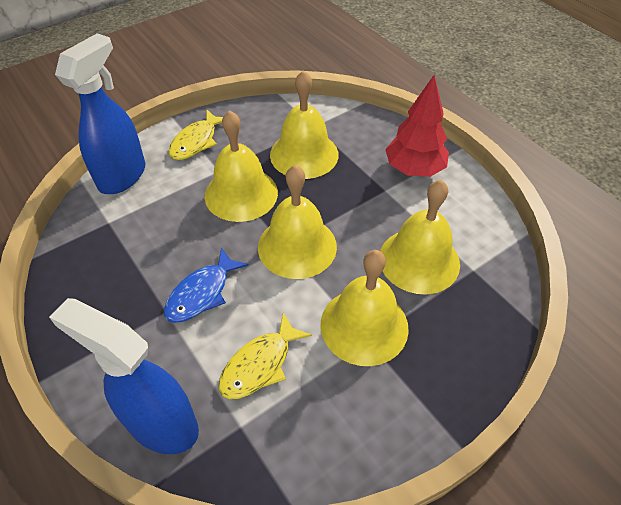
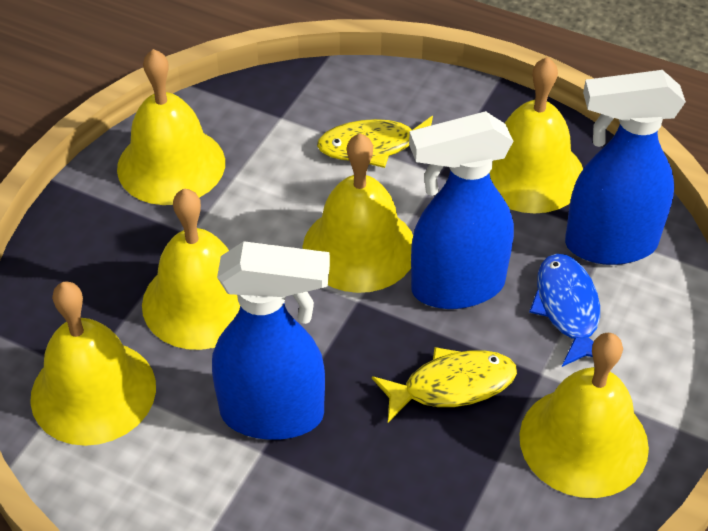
blue spray bottle: [49,298,199,454] [55,34,145,194] = 2 -> [212,241,330,440] [409,111,514,309] [565,70,686,265] = 3
red tree: [385,75,449,177] = 1 -> none = 0
yellow bell: [205,110,278,222] [258,165,337,279] [270,70,339,179] [321,250,409,366] [380,180,460,294] = 5 -> [30,281,156,446] [117,49,225,205] [142,188,240,350] [303,133,413,293] [490,57,583,213] [519,333,649,498] = 6

